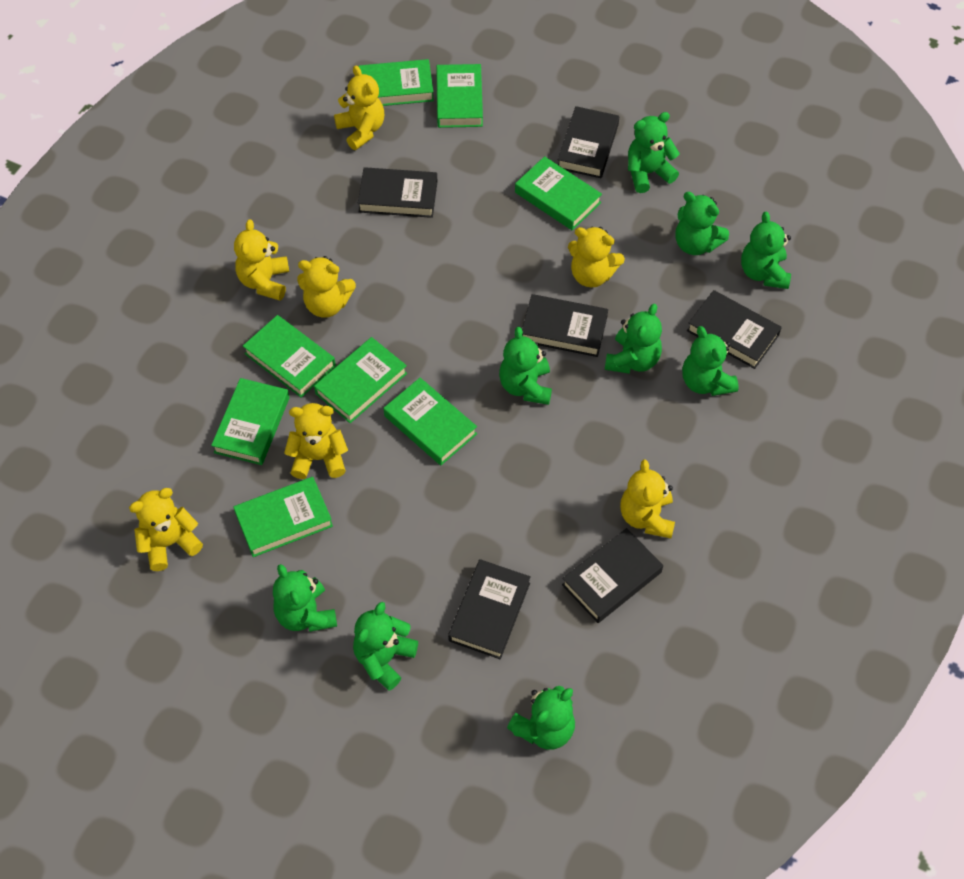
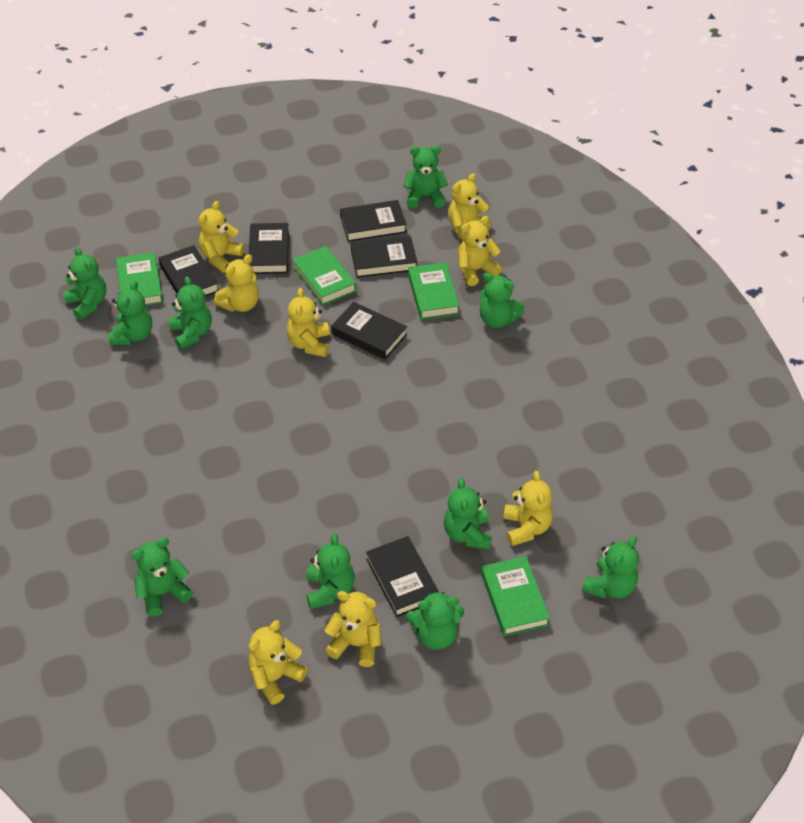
green book: [211,378,290,465] [233,477,333,557] [243,315,336,398] [314,337,407,423] [359,59,434,106] [384,378,477,465] [436,64,483,128] [515,156,602,230] = 8 -> [116,252,163,306] [292,246,357,306] [408,262,460,320] [481,556,550,636] = 4
green teddy bear: [273,564,337,632] [353,602,418,691] [499,327,552,405] [507,686,575,750] [605,304,662,374] [628,112,680,193] [675,192,729,255] [682,326,739,396] [741,212,791,289] = 9 -> [63,247,106,320] [109,281,152,345] [131,537,193,617] [169,276,212,350] [307,533,355,609] [403,146,448,208] [406,590,464,650] [444,478,492,550] [480,273,524,328] [582,536,639,599] = 10
yellow teddy bear: [129,488,203,571] [234,219,289,301] [284,403,348,479] [297,256,356,318] [334,66,384,150] [568,226,625,287] [620,459,675,538] = 7 -> [198,201,244,273] [214,254,259,312] [249,620,308,705] [287,288,330,357] [324,591,382,667] [448,174,492,242] [458,216,502,286] [503,471,553,546] = 8

